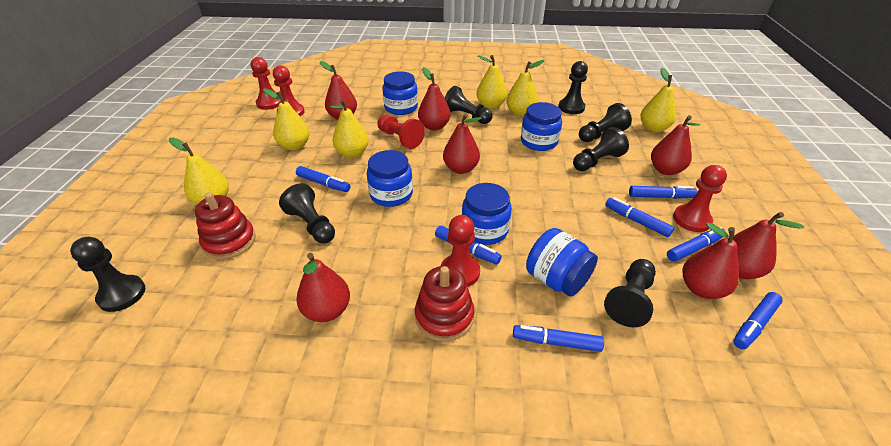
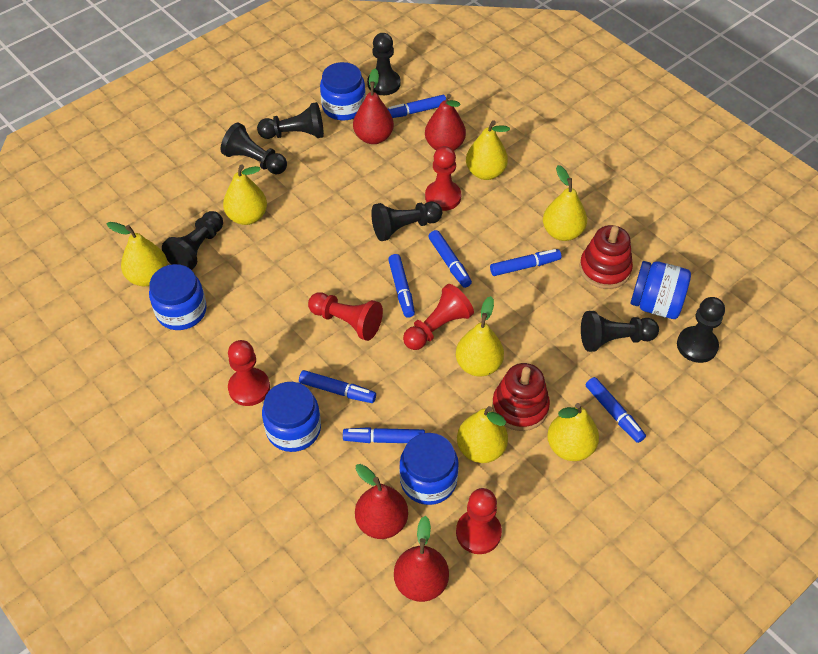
red pear: [296,253,350,322] [320,61,357,120] [418,67,450,130] [443,113,482,174] [651,115,700,175] [683,222,739,299] [733,212,804,279] = 7 -> [353,69,394,144] [355,464,408,539] [394,516,449,602] [425,94,466,150] = 4
yellow pear: [169,138,229,205] [263,89,310,150] [329,99,369,158] [477,55,507,109] [506,60,544,116] [641,68,676,132] = 6 -> [107,222,168,286] [223,164,267,225] [456,296,504,377] [457,406,508,463] [466,120,510,180] [543,165,587,241] [547,403,599,461] = 7

